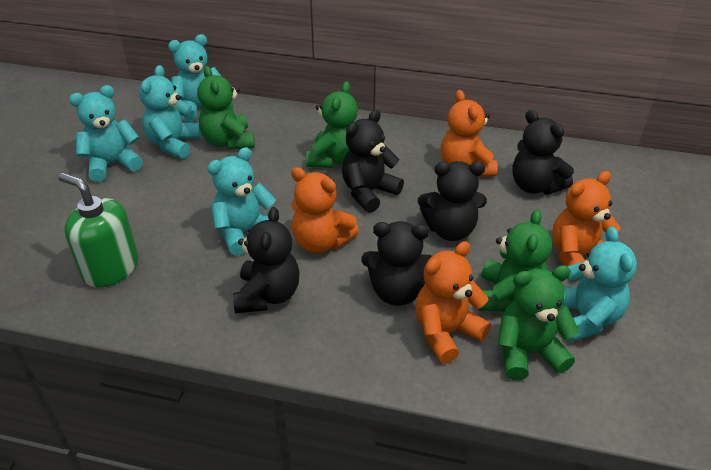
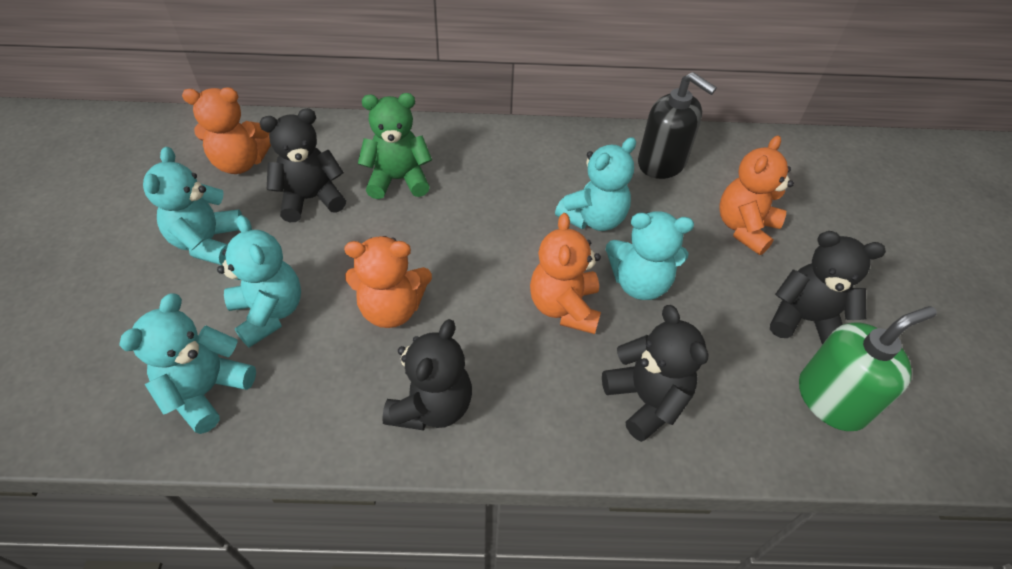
black soap dispenser: none = 0 -> [638,72,717,179] = 1
black teddy bear: [233,207,300,313] [342,110,404,213] [361,221,432,306] [418,161,487,241] [512,110,574,194] = 5 -> [259,108,346,222] [382,319,472,430] [602,305,709,442] [770,231,886,344] = 4
green teddy bear: [197,66,255,150] [306,81,358,168] [478,210,552,311] [498,265,580,381] = 4 -> [358,93,432,199] = 1

